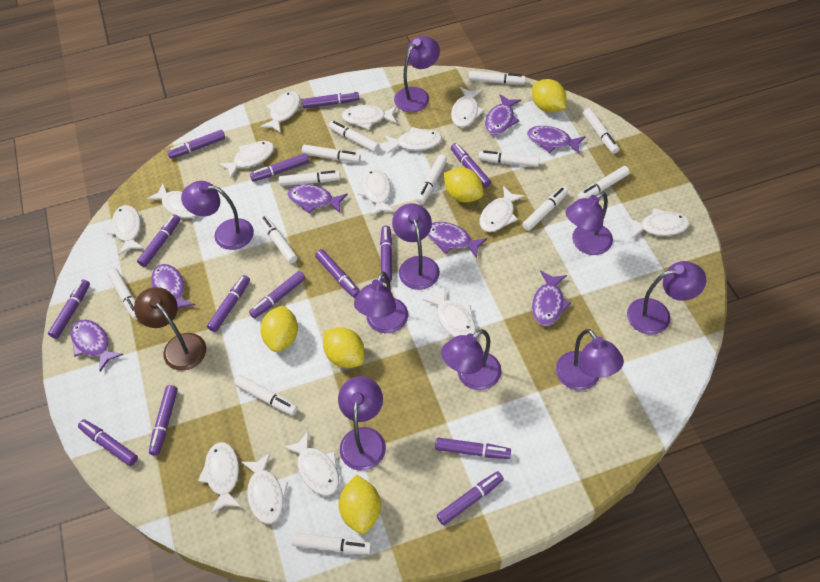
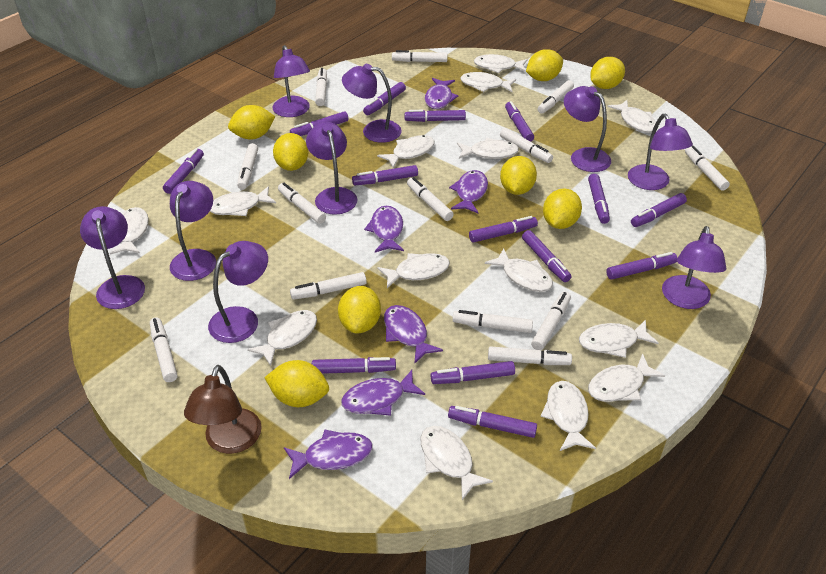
purple fish: [71,320,124,372] [151,264,195,311] [288,184,348,214] [427,222,487,258] [485,94,521,135] [527,126,586,154] [532,270,571,326] = 7 -> [284,430,373,479] [341,370,425,416] [364,206,404,252] [384,305,443,363] [425,78,458,109] [449,170,488,213] = 6
yellow lemon: [260,305,298,352] [323,327,365,368] [339,475,381,534] [444,168,483,203] [532,79,567,113] = 5 -> [228,105,275,139] [264,360,329,407] [273,133,308,171] [338,286,381,333] [500,156,537,195] [526,49,563,81] [543,189,582,229] [590,57,625,89] = 8

